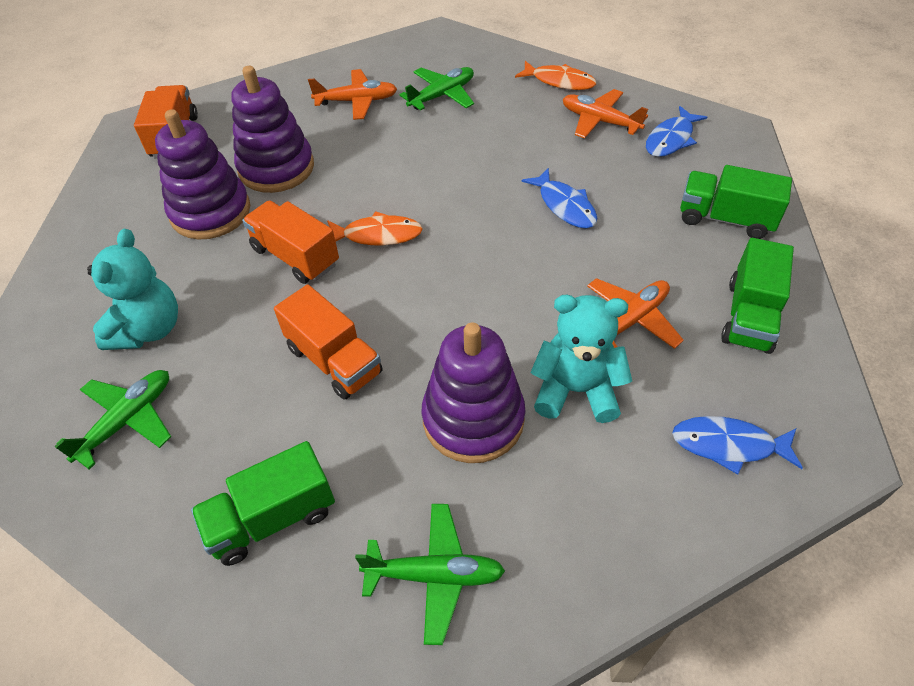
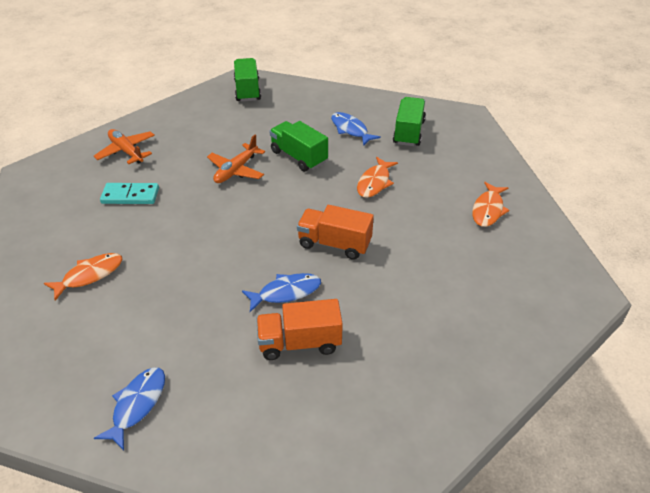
green plane: [54,370,171,470] [355,504,505,645] [400,67,474,111] = 3 -> none = 0
orange fish: [327,211,423,246] [515,61,596,90] = 2 -> [44,253,122,301] [357,157,398,198] [472,182,510,227] = 3
orange plane: [308,69,397,120] [563,89,648,138] [587,278,684,349] = 3 -> [94,129,155,164] [207,135,265,183] = 2
orange truck: [134,85,198,158] [242,200,339,284] [274,284,383,400] = 3 -> [256,299,343,360] [297,205,374,260] = 2
purple stacking toy: [155,109,250,239] [231,66,314,193] [422,322,526,463] = 3 -> none = 0
turquoise domino: none = 0 -> [100,183,159,204] = 1
turquoise teddy bear: [87,229,178,350] [531,295,632,423] = 2 -> none = 0

